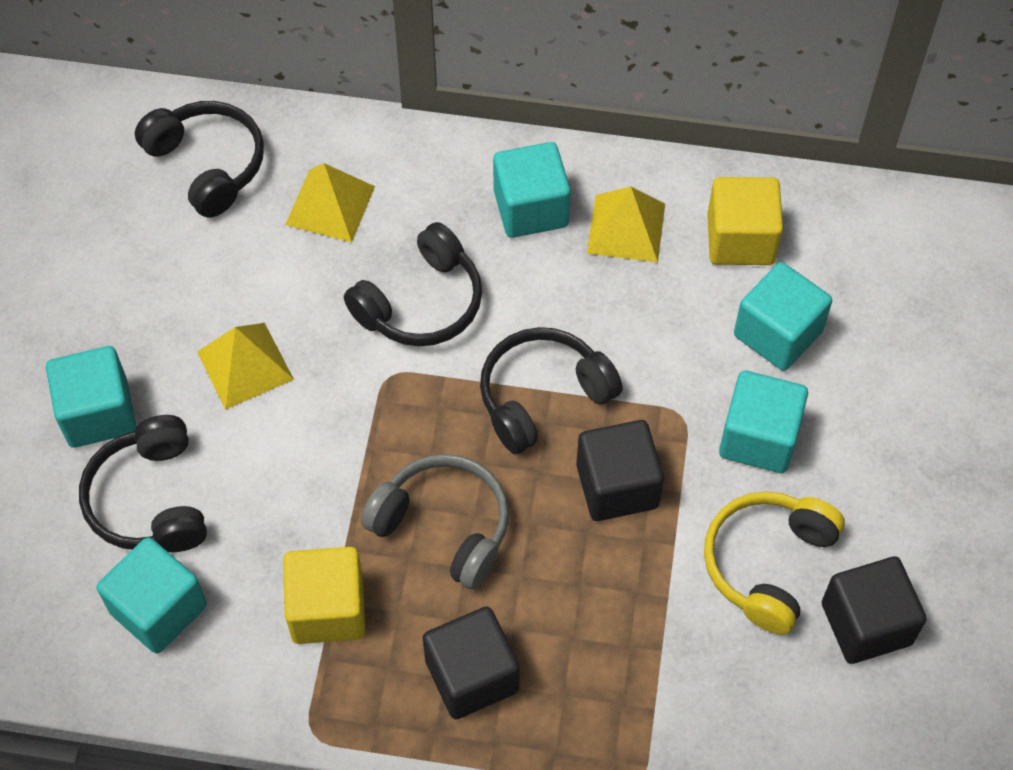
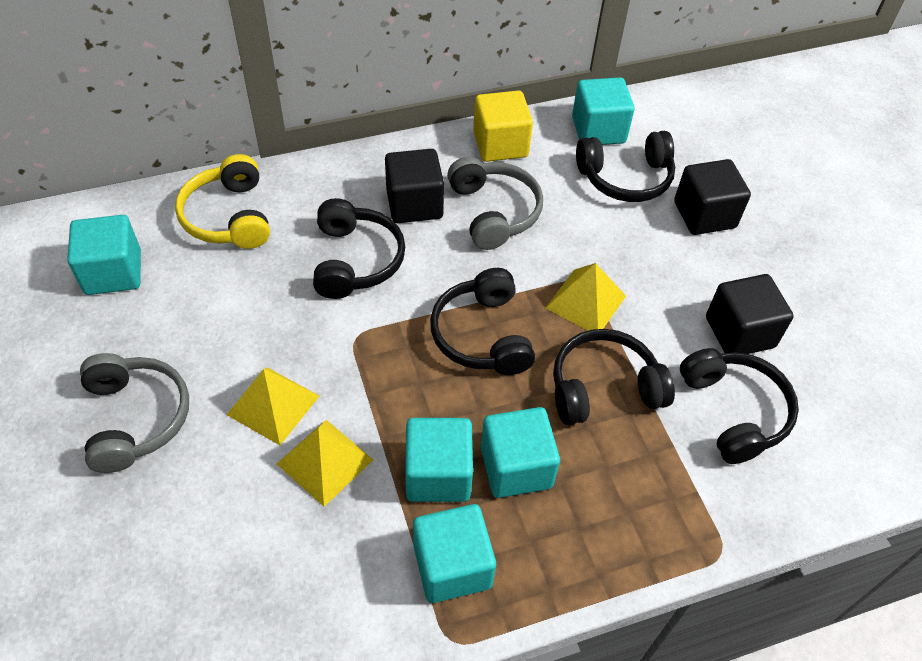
black headphones: [79,415,207,552] [135,101,264,218] [344,222,482,346] [480,327,623,454] = 4 -> [313,198,405,299] [430,268,535,375] [553,329,675,425] [576,131,675,202] [680,348,799,464] = 5
grey headphones: [361,454,509,589] = 1 -> [80,353,189,473] [447,157,543,250] = 2
yellow cube: [283,547,365,644] [707,177,783,265] = 2 -> [473,90,533,162] = 1

